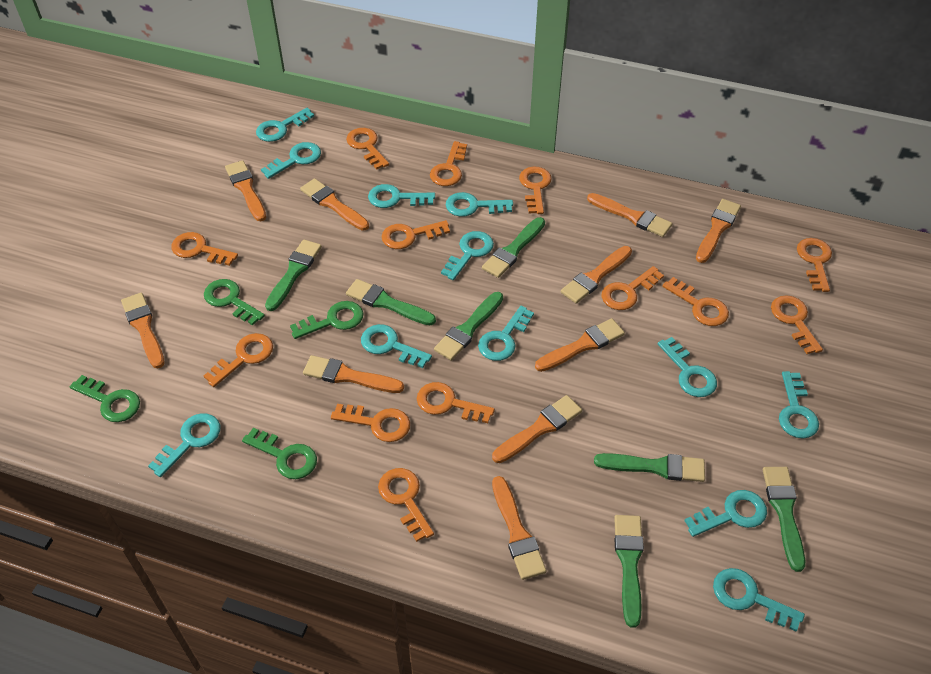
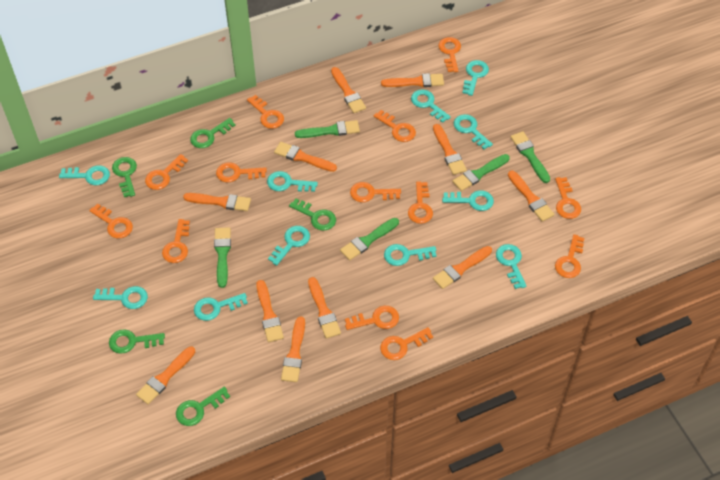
green brush: [265,239,322,311] [346,279,436,325] [434,292,503,361] [482,217,545,278] [594,453,705,482] [614,515,644,628] [763,467,805,572] = 7 -> [214,227,231,288] [295,120,360,138] [340,218,399,260] [452,154,510,191] [511,131,550,183] = 5
green key: [70,375,140,422] [204,279,265,326] [242,428,317,479] [290,301,363,339] = 4 -> [109,329,165,354] [112,157,137,197] [176,387,230,426] [190,118,236,148] [289,198,336,231] = 5
orange brush: [121,293,165,368] [225,160,266,221] [300,178,369,231] [303,355,404,393] [492,395,582,463] [492,476,546,580] [535,318,625,372] [561,246,632,304] [587,193,672,237] [696,199,741,263] = 10 -> [136,346,195,404] [183,193,251,211] [256,280,284,342] [274,142,337,172] [281,317,305,382] [308,277,341,339] [331,67,366,113] [381,73,444,87] [433,124,467,175] [433,246,492,289] [508,170,554,221] = 11
turquoise key: [148,413,221,477] [256,108,314,142] [261,142,321,179] [361,324,432,368] [368,184,435,208] [441,231,494,280] [446,192,513,217] [478,306,534,361] [658,337,717,397] [684,490,767,537] [713,568,805,631] [779,371,819,439] = 12 -> [59,165,110,185] [93,286,148,309] [194,293,248,321] [267,171,318,192] [268,226,310,266] [384,244,436,266] [411,89,451,123] [442,190,494,211] [454,114,493,149] [463,60,489,96] [496,244,527,289] = 11

